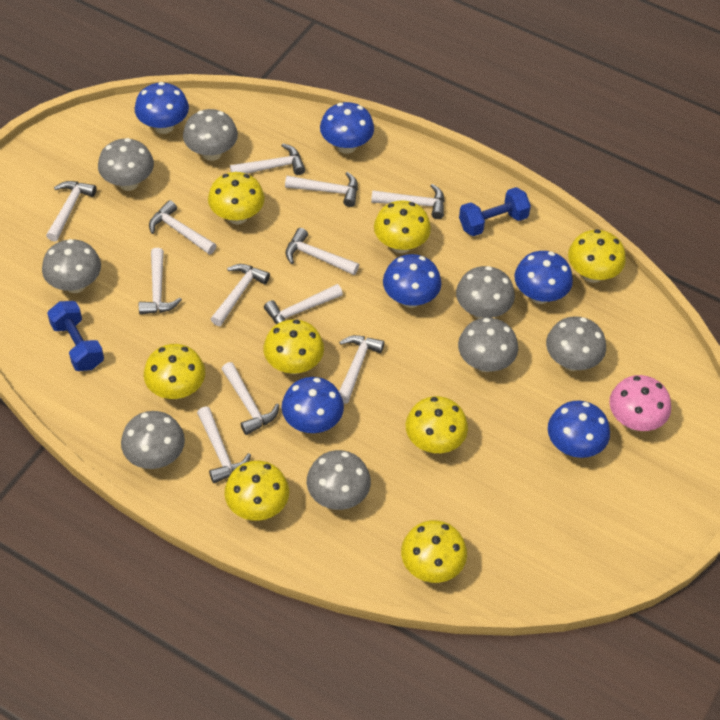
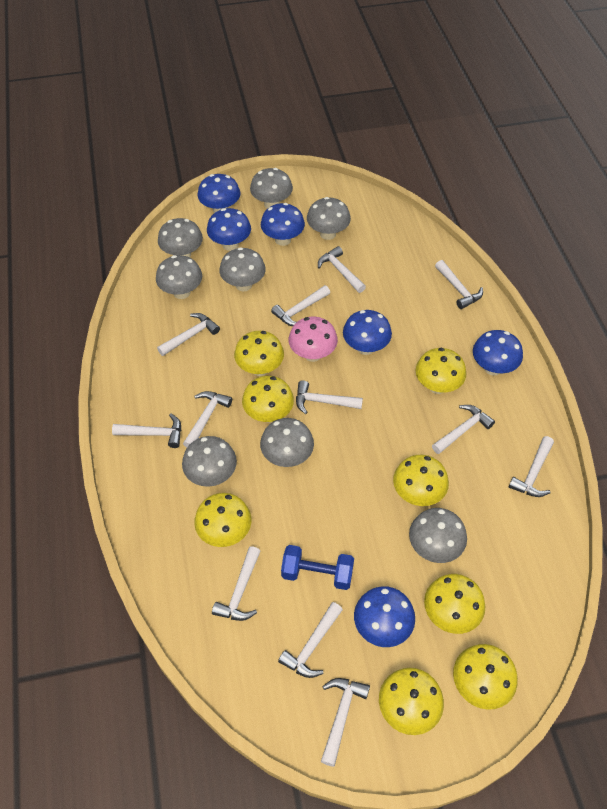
blue dumbbell: [47,301,104,371] [459,187,531,236] = 2 -> [281,545,354,590] = 1

